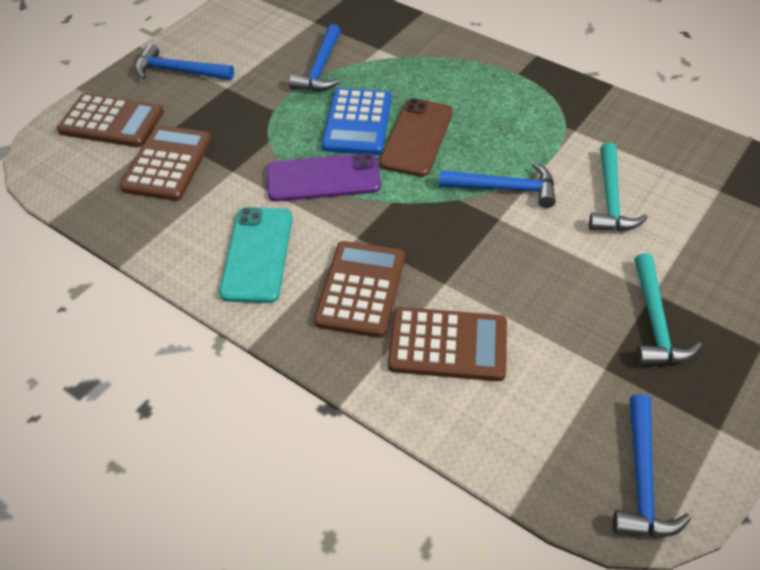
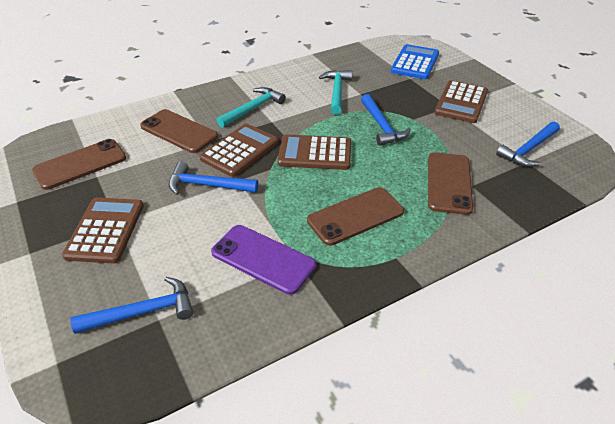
brown phone: [379,98,453,177] = 1 -> [32,139,126,190] [140,109,218,153] [307,187,404,246] [428,152,473,215] = 4
turquoise phone: [219,207,292,303] = 1 -> none = 0

